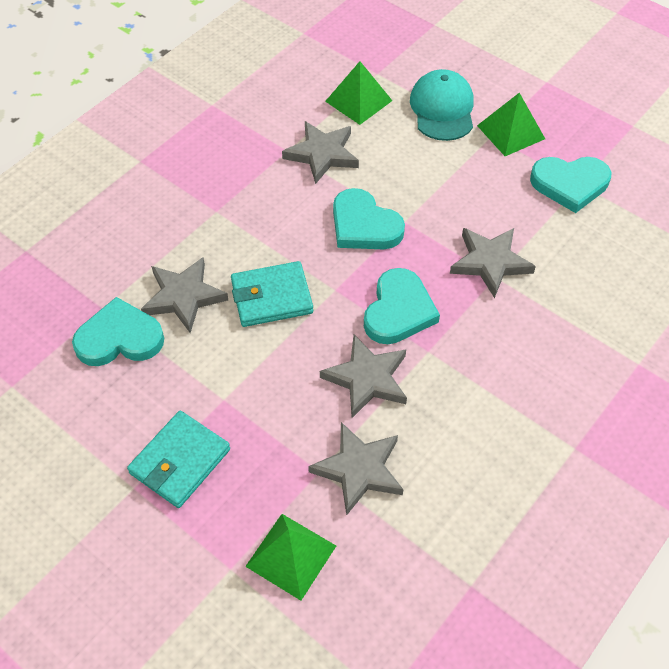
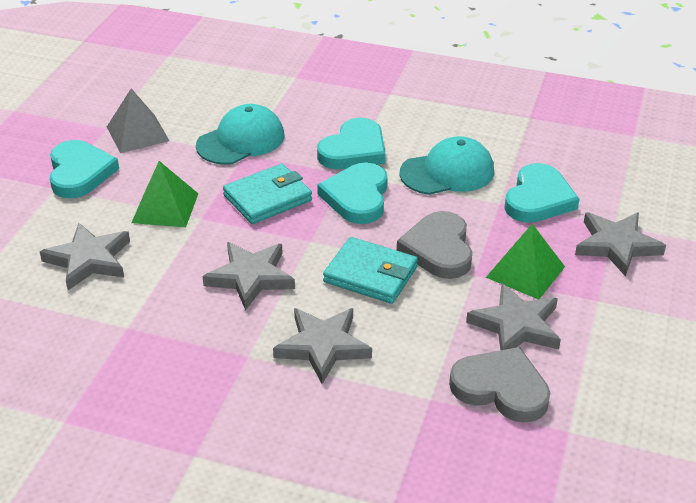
green pyramid: [245,514,336,601] [325,61,392,125] [477,93,545,156] = 3 -> [131,161,198,227] [486,224,565,300] = 2
grey heart: none = 0 -> [397,211,472,279] [449,347,550,423] = 2
grey pyramid: none = 0 -> [107,88,169,153] = 1
turquoise cap: [410,69,474,141] = 1 -> [196,104,284,165] [399,136,494,195] = 2

